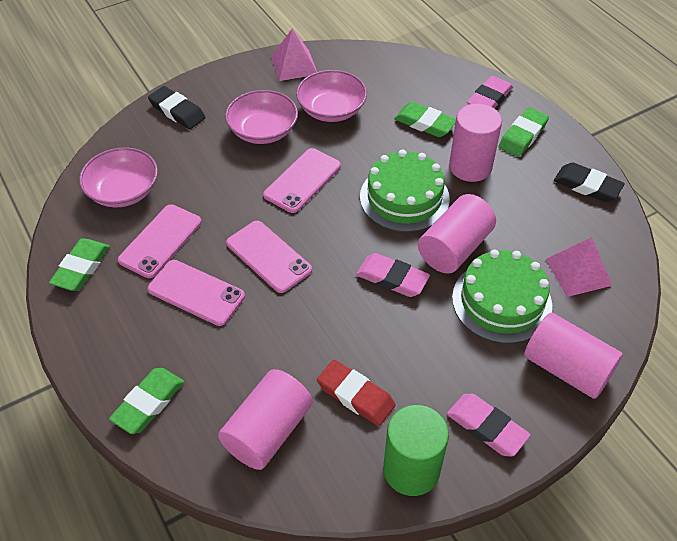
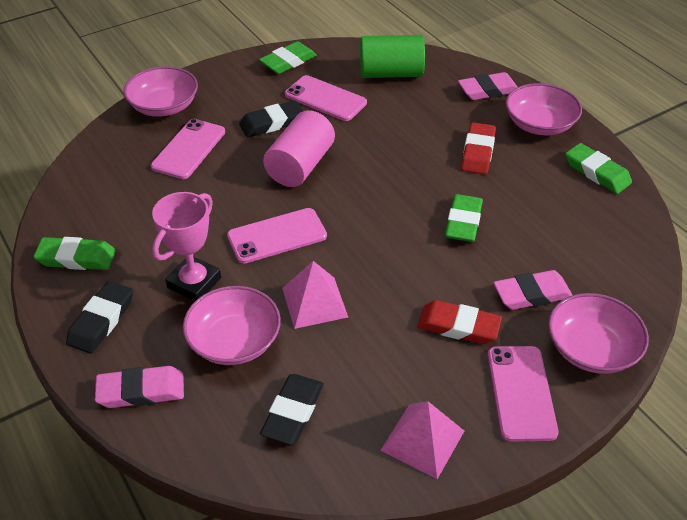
black eraser: [148,86,206,129] [554,162,625,202] = 2 -> [66,281,133,354] [239,100,303,137] [260,374,324,445] = 3
green cake: [360,150,450,232] [452,250,552,343] = 2 -> none = 0
pink bowl: [79,147,158,207] [225,90,298,144] [296,70,367,122] = 3 -> [123,66,198,117] [183,286,281,365] [506,83,582,135] [548,293,649,374] = 4
pink cylinder: [218,369,313,470] [418,194,496,274] [449,103,502,182] [524,313,623,399] = 4 -> [263,110,335,187] = 1
pink trophy: none = 0 -> [152,192,221,301] = 1
red eraser: [317,360,396,426] = 1 -> [417,300,502,344] [461,122,496,175] = 2

